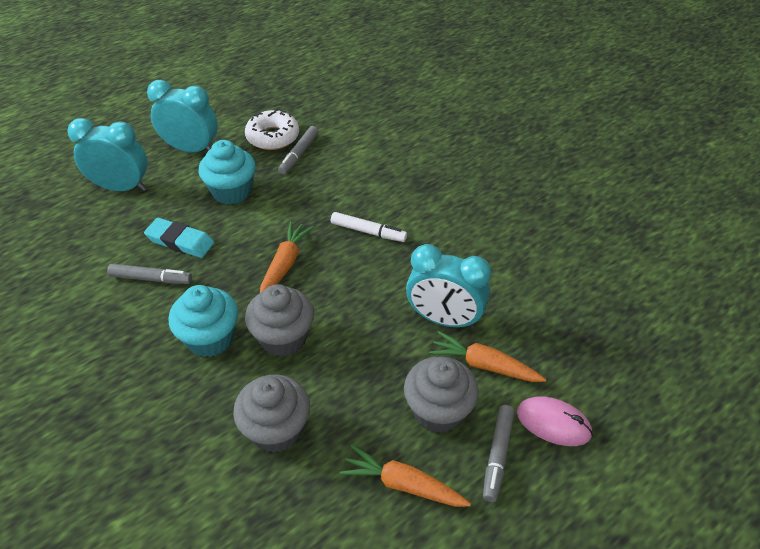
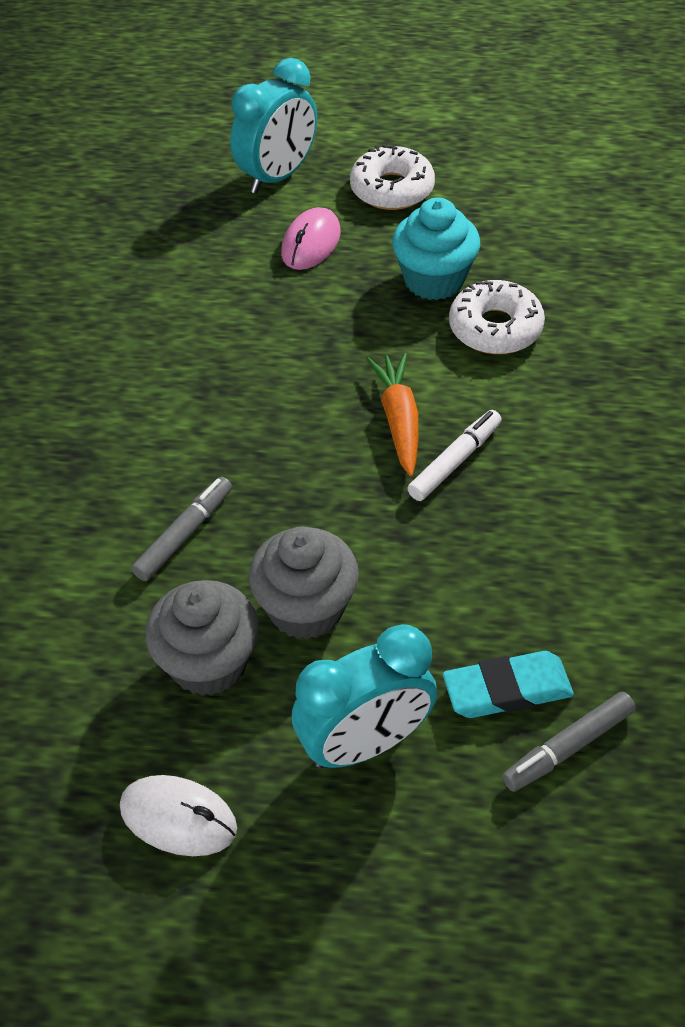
grey cupcake: [233,374,310,453] [245,284,314,357] [404,356,479,433] = 3 -> [145,580,259,696] [249,526,359,640] = 2
grey marker: [107,264,192,284] [278,126,319,174] [483,405,515,502] = 3 -> [131,477,232,581] [502,692,636,792] = 2
orange carrot: [260,221,314,293] [339,445,471,507] [429,331,546,382] = 3 -> [367,353,418,476] = 1
turquoise clock: [67,118,148,191] [147,80,218,153] [406,244,491,328] = 3 -> [230,58,317,194] [292,624,437,768] = 2
turquoise cupcake: [168,285,238,357] [198,140,255,205] = 2 -> [392,197,480,300] = 1
white donut: [245,109,299,150] = 1 -> [350,145,435,210] [449,280,545,354] = 2
white mouse: none = 0 -> [120,775,237,856] = 1

